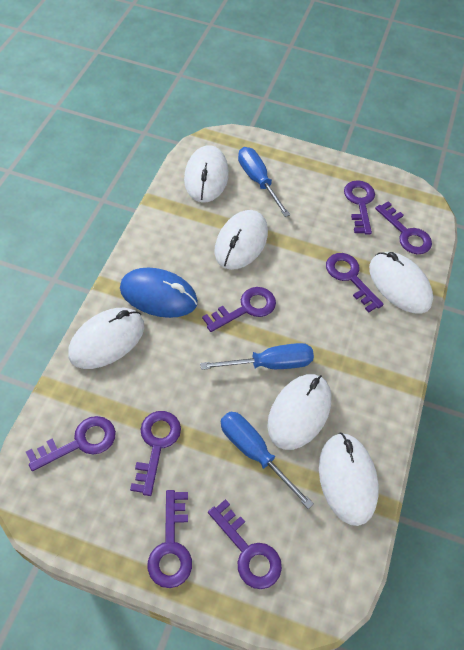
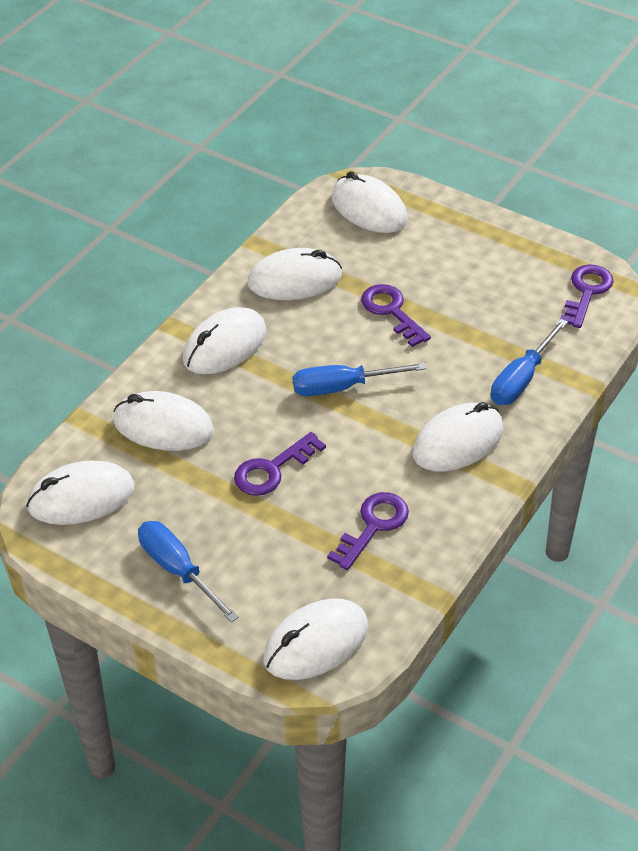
blue mouse: [120,268,198,318] = 1 -> none = 0
purple key: [26,416,116,471] [130,411,181,496] [147,490,192,588] [202,287,276,332] [208,499,282,589] [326,253,384,313] [344,180,375,234] [375,201,432,254] = 8 -> [234,432,326,496] [327,492,409,570] [361,284,431,347] [560,264,614,328] = 4
white mouse: [68,308,144,369] [184,145,229,202] [214,210,268,270] [267,374,332,450] [319,433,379,526] [369,252,433,314] = 6 -> [26,460,135,525] [113,391,214,451] [183,307,267,375] [248,248,342,300] [264,598,368,680] [331,171,408,233] [412,402,504,472] = 7

